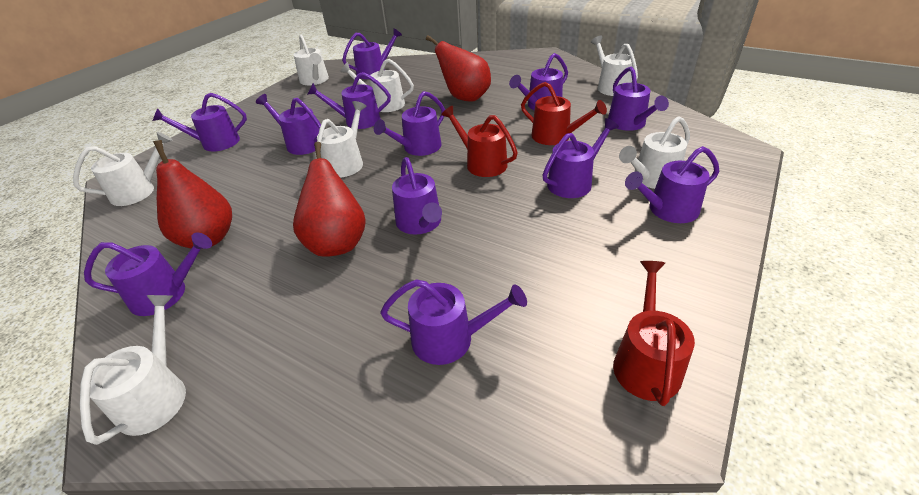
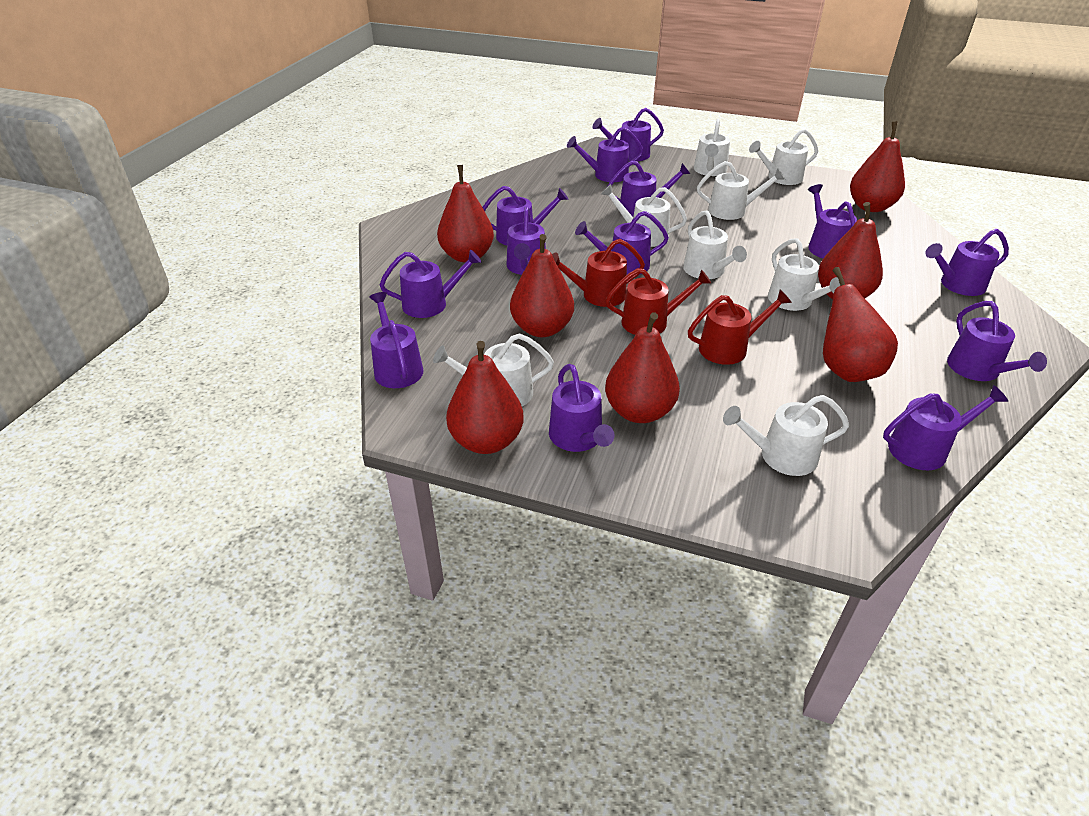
purple watering can: [84,233,212,316] [153,93,247,151] [256,94,321,155] [307,72,391,129] [342,28,402,79] [374,91,445,156] [380,279,527,365] [392,157,442,235] [509,53,568,111] [542,118,619,198] [608,66,669,131] [625,146,719,223] = 12 -> [369,292,424,388] [380,250,481,318] [483,186,568,245] [507,206,546,275] [549,364,615,452] [567,127,644,182] [575,211,669,275] [593,108,664,161] [607,161,690,217] [808,184,857,258] [883,385,1008,470] [925,229,1009,296] [947,301,1047,381] = 13
red pear: [153,140,232,248] [293,142,366,257] [426,35,491,102] = 3 -> [437,165,494,263] [446,341,524,454] [510,234,574,337] [605,312,680,423] [818,202,883,299] [823,267,898,382] [850,121,905,212] = 7
white watering can: [73,132,173,206] [80,295,186,445] [294,35,329,85] [316,101,367,177] [340,59,414,112] [591,36,638,96] [619,116,690,189] = 7 -> [433,333,554,406] [601,184,687,247] [683,210,747,279] [694,119,730,176] [697,161,785,220] [723,395,849,476] [749,129,818,185] [768,238,840,311] = 8

